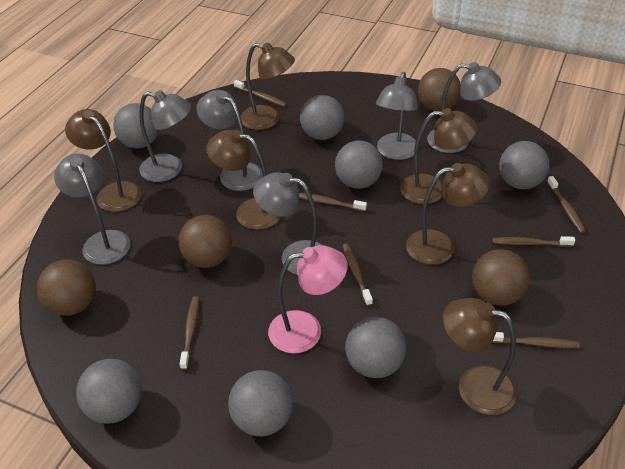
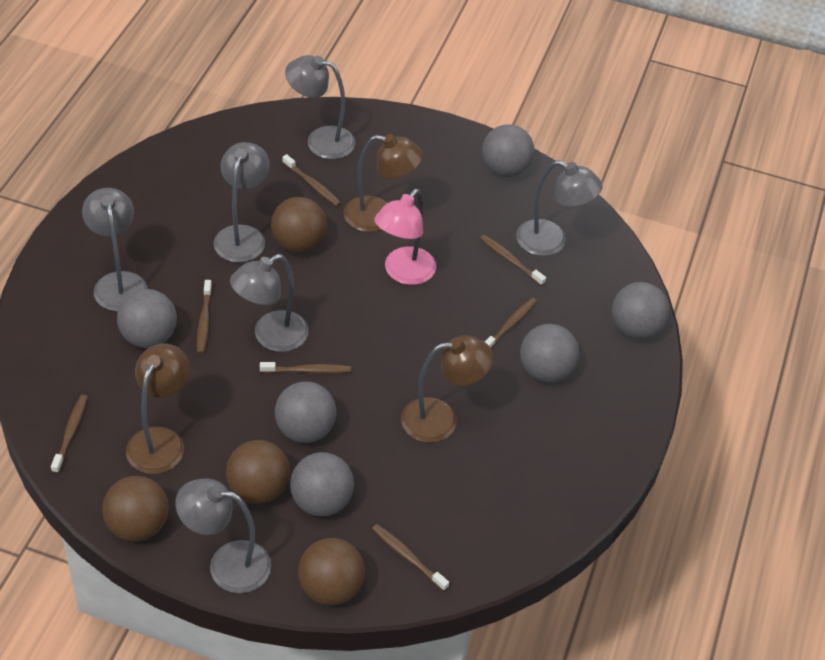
brown lamp: [65,109,141,212] [206,129,281,230] [240,43,295,130] [400,108,477,204] [406,163,490,265] [443,298,517,415] = 6 -> [126,344,190,474] [343,134,423,232] [401,335,493,443] = 3
grey ball: [76,359,142,424] [113,103,159,148] [228,370,293,436] [300,95,344,140] [335,140,383,189] [345,317,406,378] [499,141,549,189] = 7 -> [117,289,177,348] [275,381,336,443] [290,452,354,516] [482,124,534,177] [520,324,579,383] [612,282,670,339] = 6

